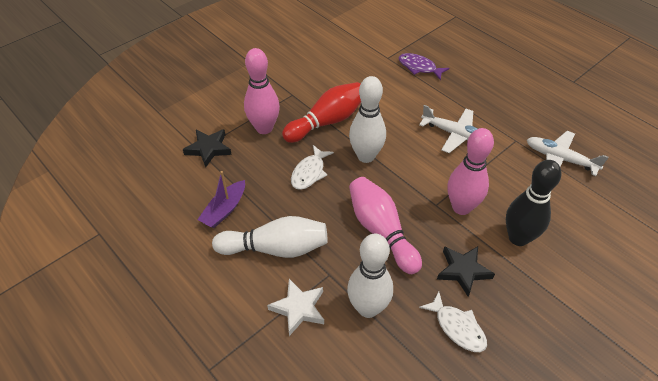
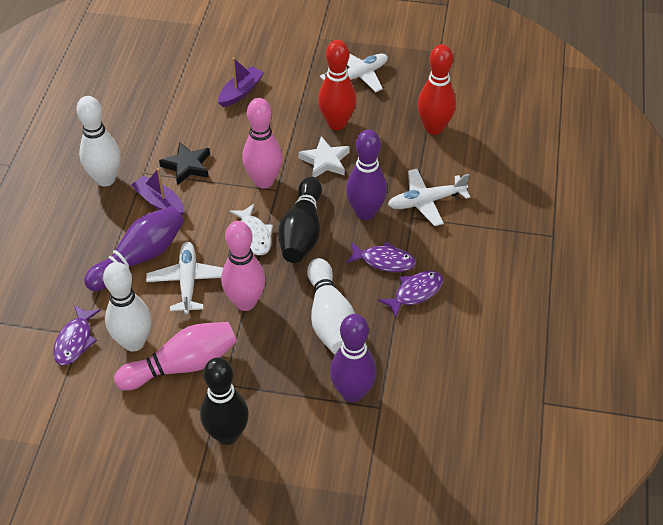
black bowling pin: [506,160,561,246] = 1 -> [200,357,249,445] [278,176,322,263] = 2
black star: [183,129,232,167] [437,246,495,297] = 2 -> [159,142,210,185] = 1
purple boat: [197,171,245,228] = 1 -> [131,168,184,215] [218,57,264,107] = 2
purple bowling pin: none = 0 -> [84,206,184,291] [330,314,377,402] [346,130,387,220] = 3
purple fish: [399,53,449,80] = 1 -> [53,305,101,365] [346,241,416,272] [378,271,443,318] = 3
red bowling pin: [282,82,361,143] = 1 -> [318,40,356,130] [417,44,456,135] = 2
white fish: [291,145,334,190] [419,291,487,352] = 2 -> [230,204,273,255] = 1
white plane: [419,105,477,153] [527,131,609,176] = 2 -> [146,242,223,314] [320,54,388,92] [388,169,470,226] = 3

